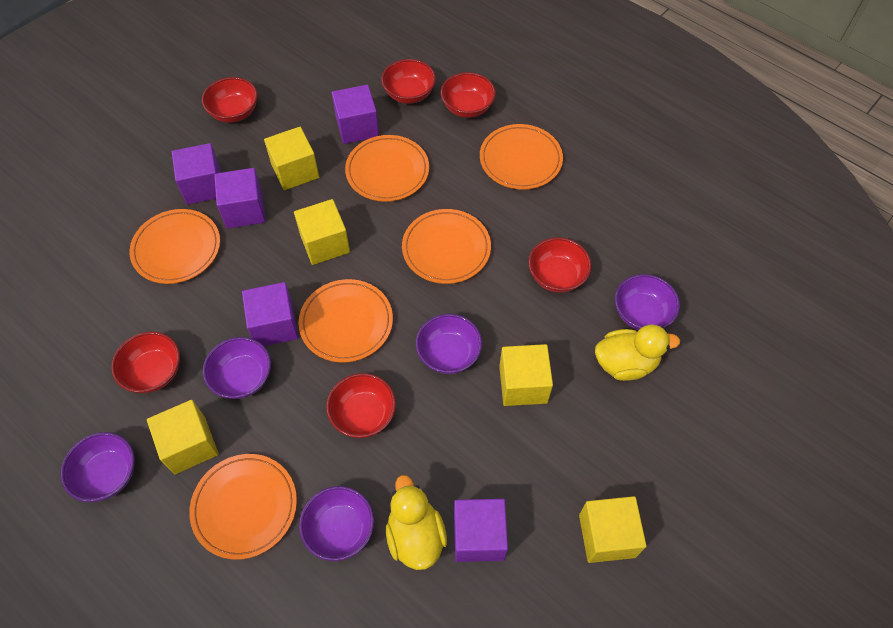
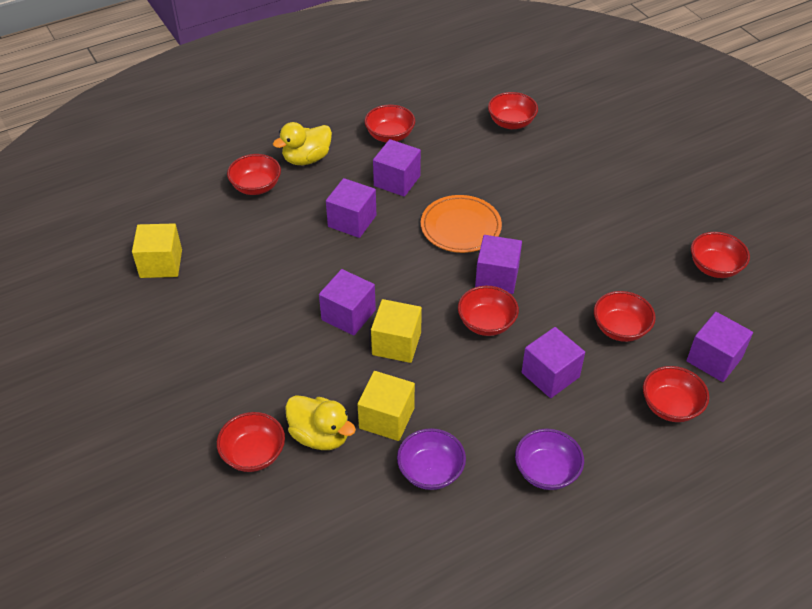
orange plate: [129,209,220,284] [189,454,297,560] [298,279,393,363] [345,135,429,202] [402,209,491,284] [480,124,563,190] = 6 -> [421,195,502,253] = 1
purple bowl: [61,432,135,502] [203,337,271,399] [299,486,374,561] [416,314,482,374] [615,274,680,330] = 5 -> [397,428,466,490] [515,428,584,490] = 2
purple cube: [172,143,221,205] [214,168,266,229] [242,282,299,346] [332,84,379,144] [454,499,508,562] = 5 -> [319,269,376,336] [326,178,376,238] [373,139,421,197] [475,235,522,294] [522,327,585,398] [686,312,753,382] = 6
red bowl: [111,332,180,393] [202,77,258,123] [326,373,396,438] [381,59,436,104] [441,72,496,118] [528,237,592,293] = 6 -> [217,412,285,472] [227,154,281,195] [364,104,415,142] [458,286,519,336] [488,92,538,129] [594,291,656,342] [643,366,709,422] [691,232,750,278] = 8
yellow cube: [147,400,219,474] [264,127,319,190] [294,199,350,265] [499,344,553,406] [579,496,647,563] = 5 -> [132,223,182,278] [357,371,415,441] [371,299,422,363] = 3

